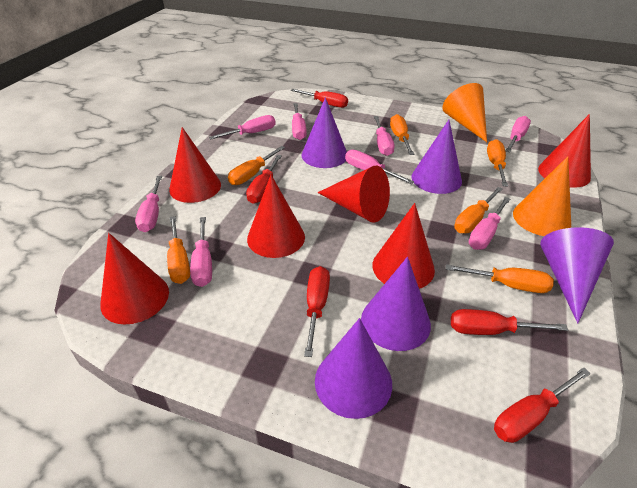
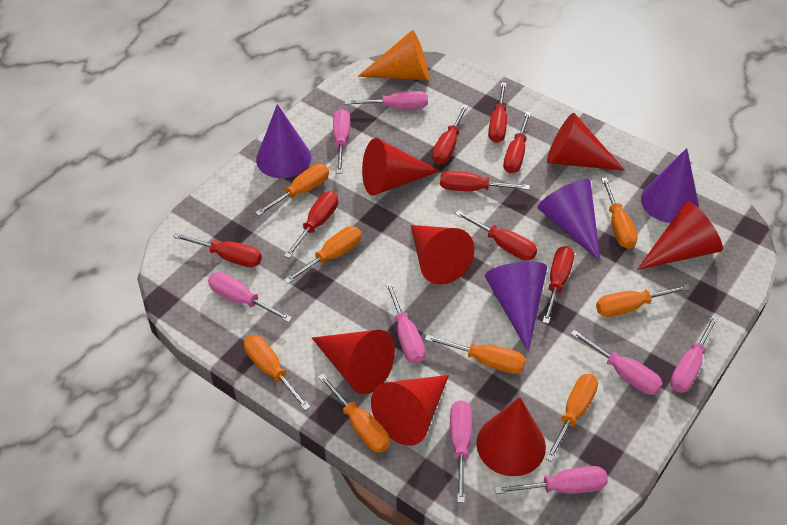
orange cone: [442,83,487,142] [513,156,571,236] = 2 -> [357,30,429,80] = 1
orange screwdriver: [167,216,190,284] [228,146,285,185] [390,114,414,155] [446,264,554,293] [454,187,503,233] [487,139,508,187] = 6 -> [244,335,311,411] [255,164,329,216] [284,226,361,284] [318,373,390,453] [425,334,526,374] [545,374,598,462] [596,284,690,317] [601,177,638,249] = 8
purple cone: [301,97,347,168] [315,318,392,419] [361,257,431,351] [411,120,462,194] [540,227,614,323] = 5 -> [256,104,311,178] [485,261,547,352] [537,179,600,261] [641,148,699,223] = 4
red cone: [100,233,169,325] [169,127,221,203] [247,175,305,258] [318,166,390,223] [372,203,435,289] [538,114,591,188] = 6 -> [312,330,395,394] [362,138,440,196] [371,375,449,446] [411,225,475,285] [476,397,546,476] [547,113,625,171] [637,201,723,270] = 7
red screwdriver: [246,155,282,204] [291,89,348,108] [304,266,330,357] [451,309,568,335] [494,367,591,443] = 5 -> [173,233,262,267] [284,191,338,258] [432,105,469,165] [440,171,530,191] [455,210,537,260] [488,82,507,143] [503,112,531,174] [542,246,574,324] = 8

